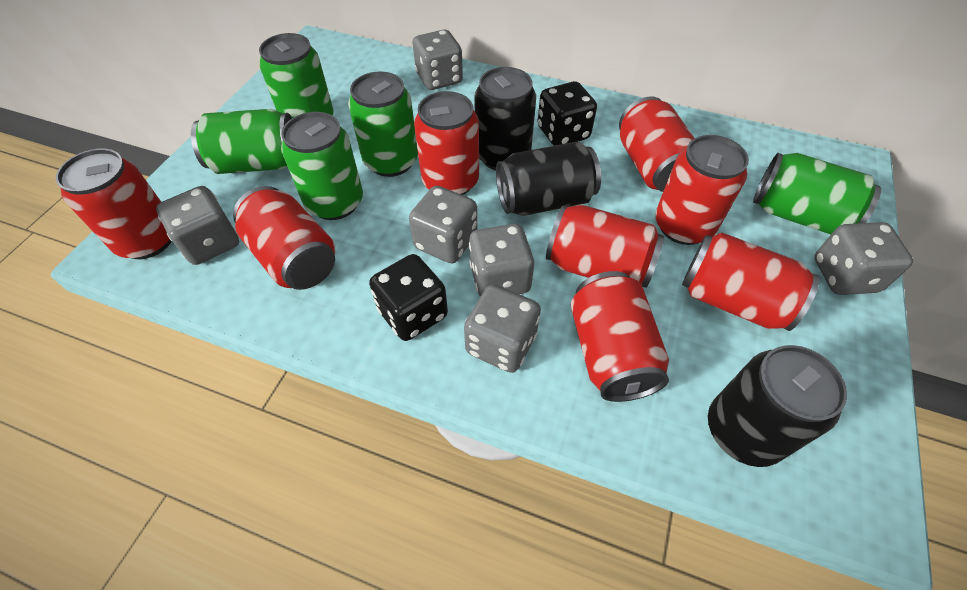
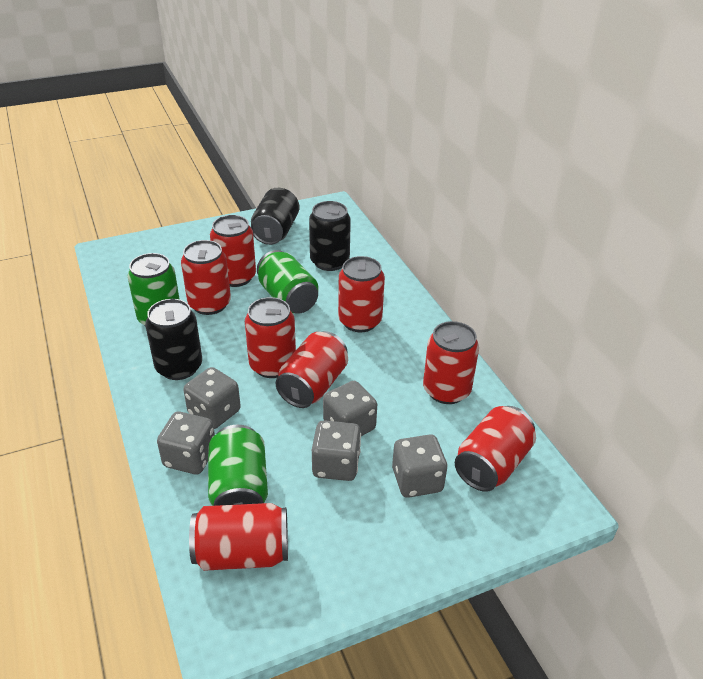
black dice: [369,254,448,341] [538,81,597,146] = 2 -> none = 0
green can: [191,109,292,174] [259,33,333,118] [281,112,363,220] [348,72,418,177] [753,153,881,234] = 5 -> [128,253,180,325] [208,425,268,506] [257,250,319,314] = 3
grey dice: [156,186,239,265] [409,186,477,263] [412,30,463,90] [464,285,541,373] [469,224,534,297] [814,222,913,295] = 6 -> [157,412,215,474] [183,367,241,429] [312,420,361,481] [323,381,377,436] [392,434,447,498] = 5

